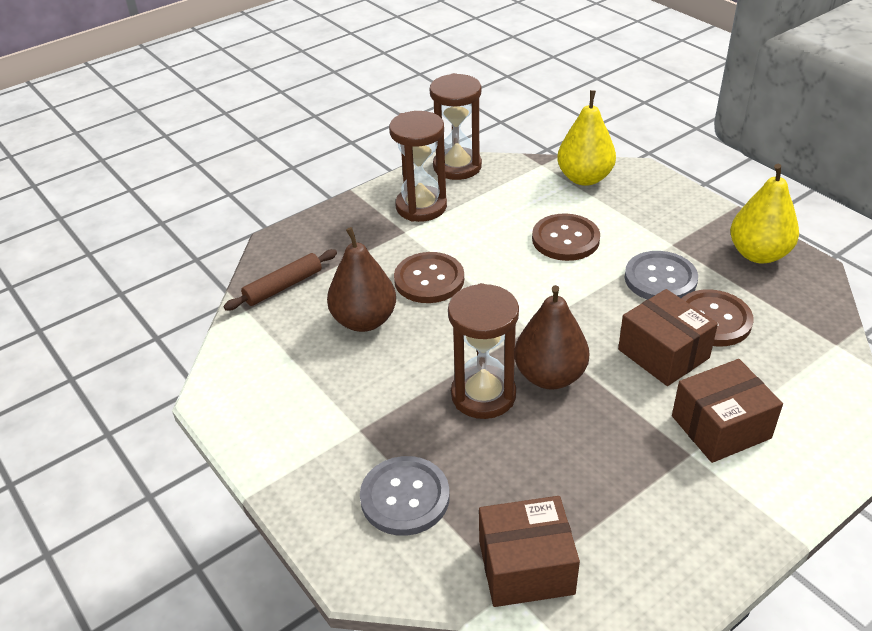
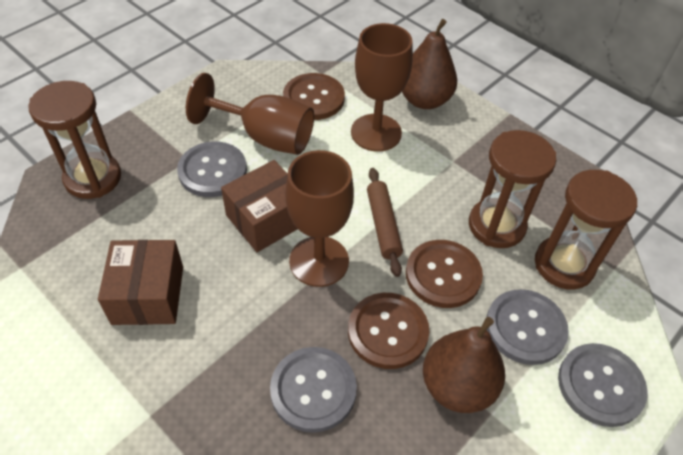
brown box: [479,496,580,607] [618,289,718,386] [672,359,783,463] = 3 -> [98,240,183,325] [221,160,297,252] = 2
brown goblet: none = 0 -> [186,73,314,155] [285,150,354,287] [351,23,413,151] = 3
grey button: [360,456,450,536] [625,251,698,300] = 2 -> [177,141,247,197] [270,347,357,433] [487,289,569,365] [558,343,648,427] = 4
yellow pear: [557,90,616,186] [730,164,799,264] = 2 -> none = 0

